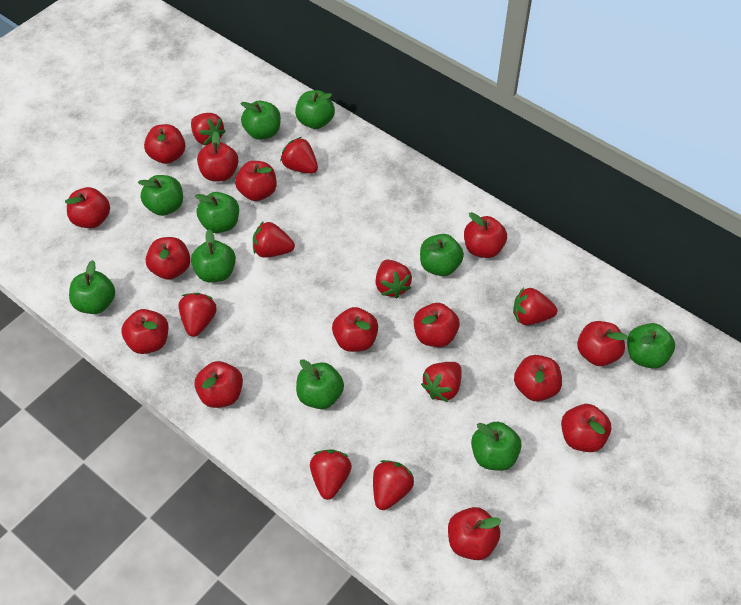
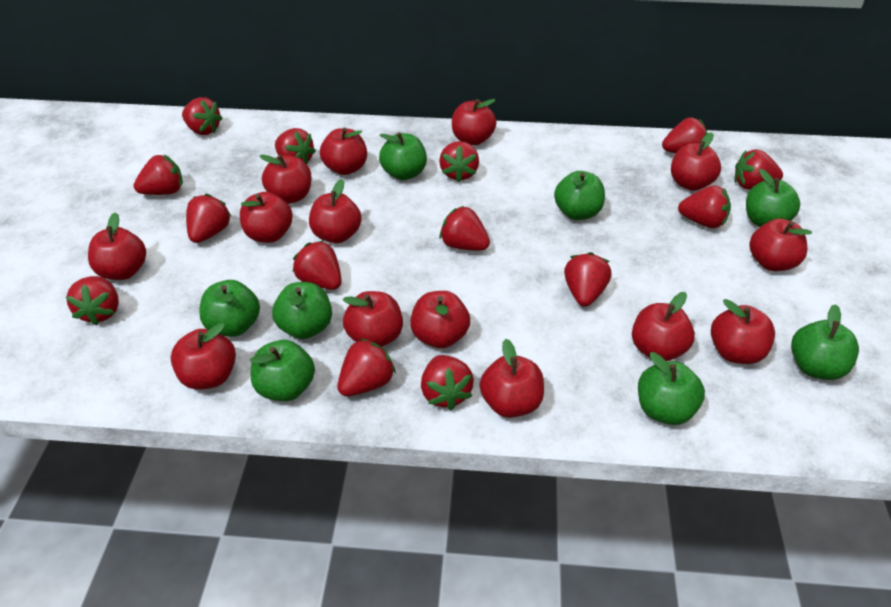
green apple: [69,260,115,314] [138,175,183,216] [191,230,236,282] [195,192,239,233] [240,101,281,140] [295,90,335,129] [296,359,344,409] [420,234,464,276] [471,422,522,471] [627,323,675,369] = 10 -> [199,280,260,337] [250,340,315,401] [272,282,332,339] [379,132,427,180] [554,171,605,220] [638,352,705,425] [746,169,800,227] [791,304,859,380] = 8
red strawberry: [178,293,217,337] [191,113,226,145] [253,221,295,258] [280,137,318,174] [310,450,352,500] [373,460,414,510] [375,260,412,298] [421,362,462,402] [513,287,557,325] = 9 -> [66,276,119,325] [134,155,183,195] [182,97,223,135] [186,194,232,243] [275,128,316,164] [293,241,342,290] [337,338,396,396] [421,355,474,410] [439,141,479,182] [439,206,490,251] [564,252,612,307] [662,117,708,153] [678,185,731,228] [735,149,783,190] = 14

